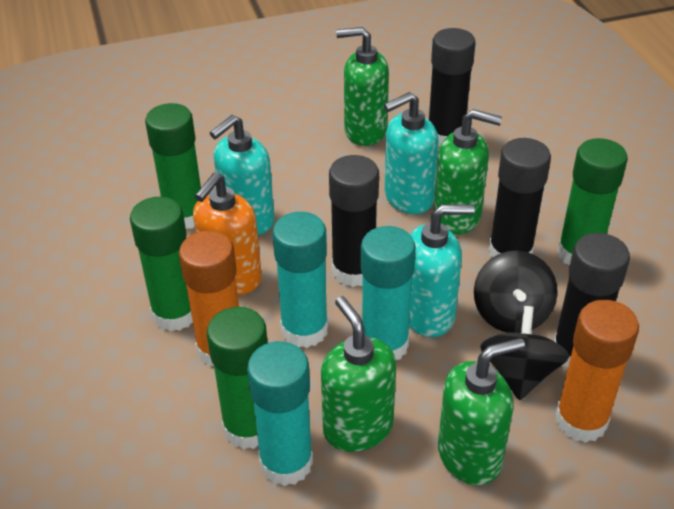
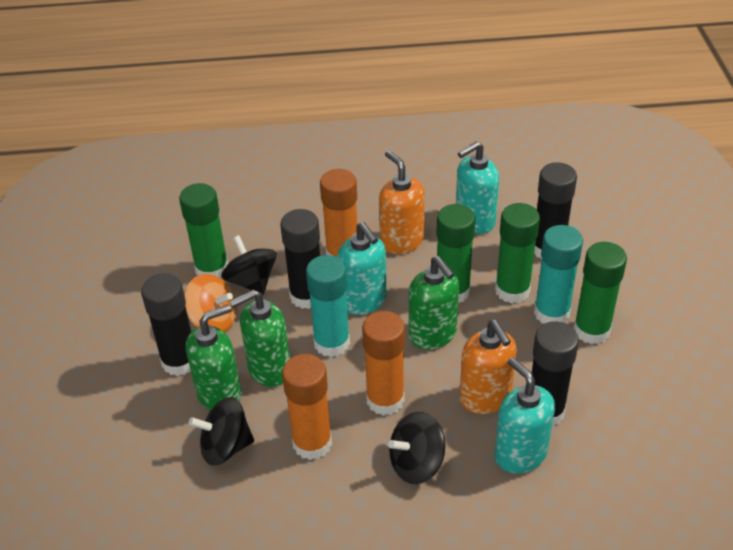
black spinning top: [474,251,558,333] [480,306,569,401] = 2 -> [189,397,254,465] [221,235,277,295] [388,412,445,484] = 3
green soap dispenser: [321,296,396,452] [336,27,389,146] [434,109,502,234] [438,338,525,485] = 4 -> [186,304,241,410] [229,290,290,387] [409,256,459,350] = 3
orange glue stick: [179,230,239,366] [555,300,639,443] = 2 -> [282,354,332,460] [320,169,357,257] [362,311,405,416] = 3
orange soap dispenser: [193,173,262,295] = 1 -> [379,150,425,254] [459,320,517,414] = 2
orange spinning top: none = 0 -> [184,274,237,332] = 1
turquoise glue stick: [247,341,313,486] [272,212,328,348] [361,226,416,360] = 3 -> [306,255,350,357] [534,225,583,324] = 2

